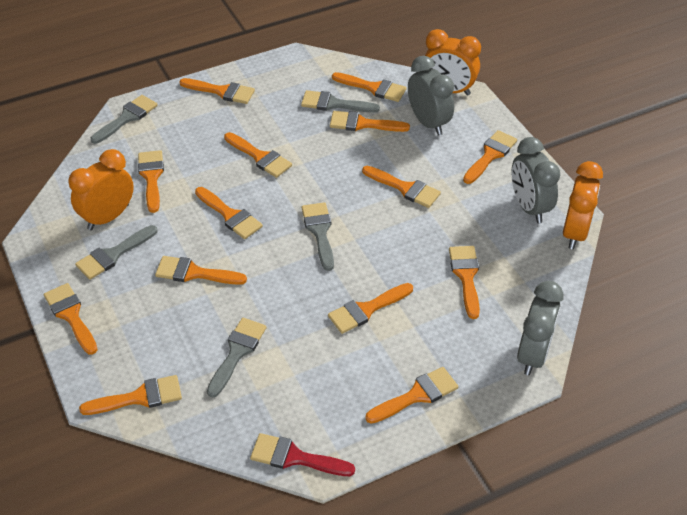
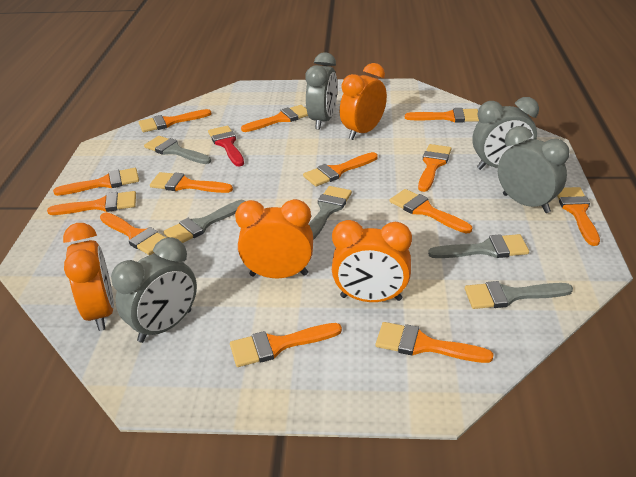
grey clock: [408,56,454,136] [512,137,560,223] [517,281,564,375] = 3 -> [111,237,197,343] [305,52,338,129] [472,97,539,170] [498,126,569,213] = 4
orange brush: [44,283,98,355] [79,375,182,415] [138,150,164,213] [155,256,247,285] [179,78,255,104] [195,187,263,239] [224,132,292,178] [328,283,413,334] [330,111,410,132] [332,72,407,102] [362,166,441,208] [365,367,458,424] [449,246,480,319] [463,130,517,184] = 14 -> [47,191,136,215] [53,168,139,196] [100,212,167,255] [139,109,212,132] [150,172,233,193] [230,323,342,367] [241,105,308,132] [303,152,378,187] [376,322,494,363] [390,189,472,233] [405,108,479,122] [418,144,451,192] [557,187,600,246] = 13
orange clock: [68,149,134,230] [425,29,481,96] [563,161,603,249] = 3 -> [63,223,114,331] [235,199,313,278] [332,220,412,302] [340,63,387,140] = 4

